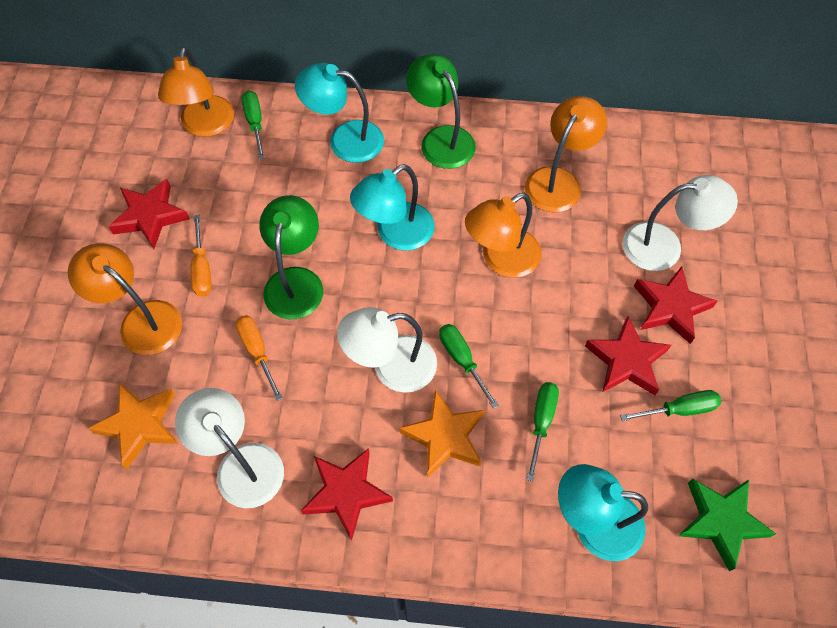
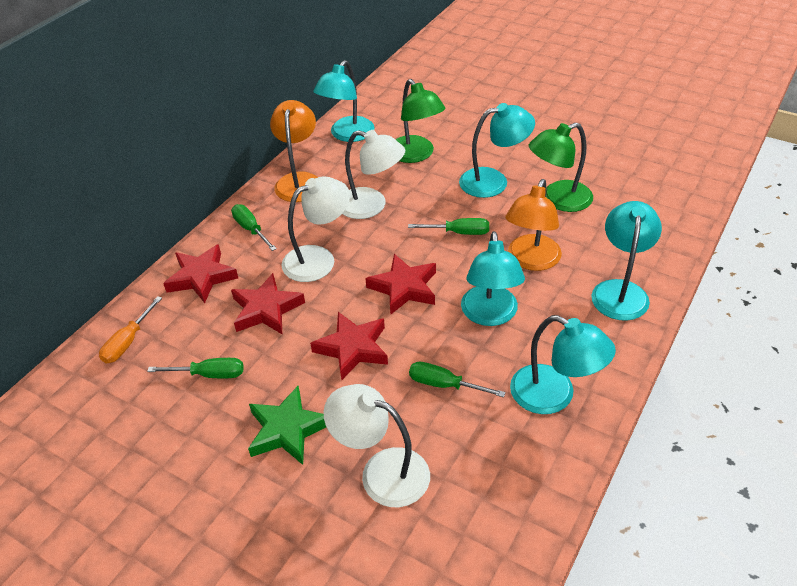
orange lamp: [68,243,182,355] [158,47,234,137] [465,193,541,278] [525,96,607,213] = 4 -> [270,100,318,202] [505,179,562,271] = 2
orange screwdriver: [190,215,212,297] [236,315,283,401] = 2 -> [99,296,162,363] = 1
orange star: [88,382,178,469] [399,390,485,478] = 2 -> none = 0
turquoise lamp: [295,63,384,163] [350,164,435,251] [558,464,648,561] = 3 -> [313,60,375,142] [459,103,535,198] [461,231,525,326] [510,315,616,414] [591,201,662,321] = 5

